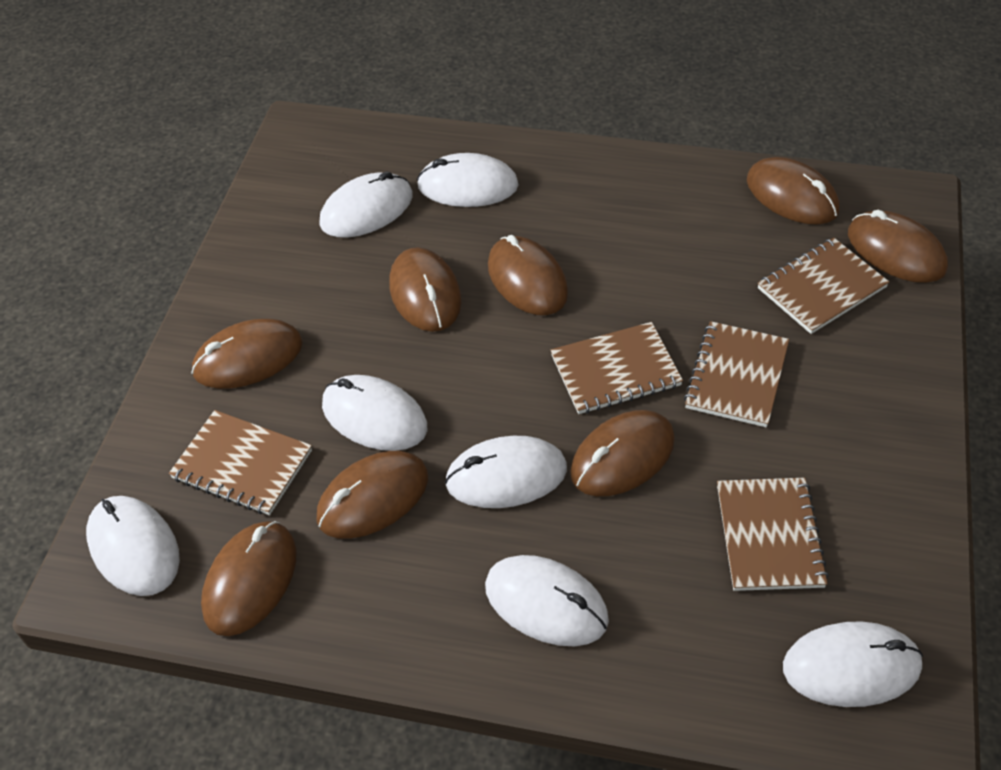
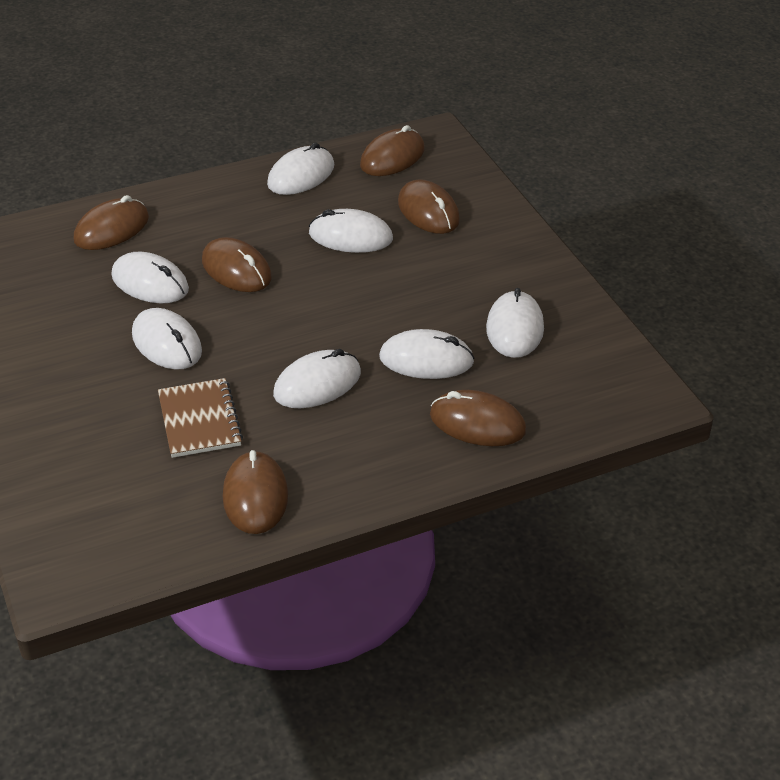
brown mouse: [191,319,303,389] [201,521,297,636] [316,451,428,539] [389,247,462,332] [488,235,568,315] [570,410,675,496] [747,157,839,225] [848,210,948,283] = 8 -> [74,195,149,250] [202,237,272,292] [223,450,288,534] [360,125,425,176] [398,179,460,234] [430,390,526,446] = 6
brown notebook: [169,410,312,515] [550,322,683,414] [684,321,789,427] [717,478,829,591] [758,238,889,334] = 5 -> [158,378,243,458] = 1

